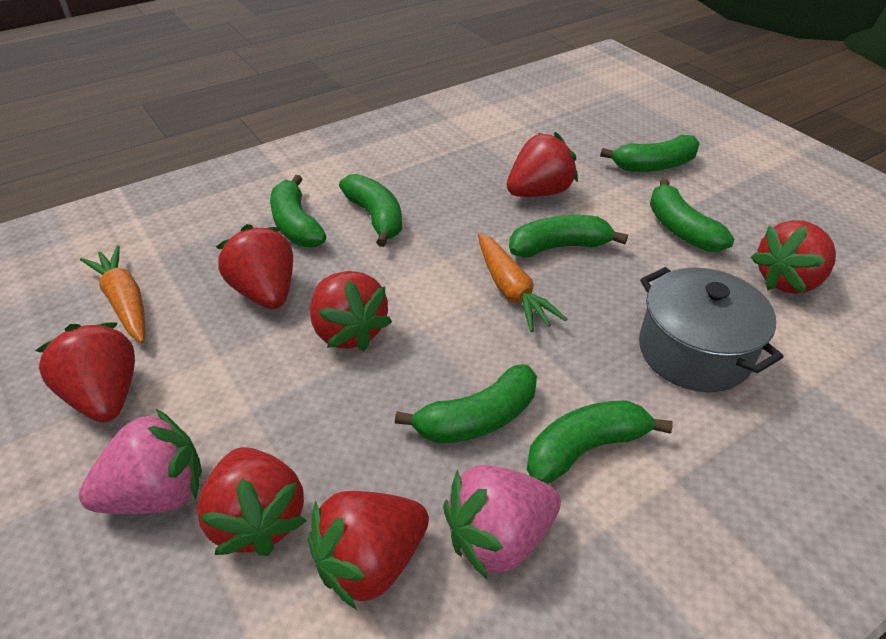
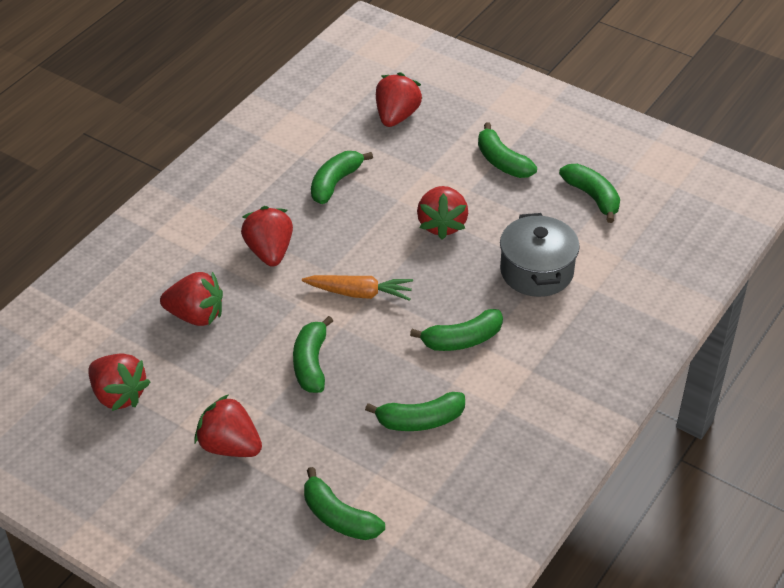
orange carrot: [80,245,145,343] [478,233,567,332] = 2 -> [302,275,413,301] = 1
pink strawberry: [79,409,202,514] [443,465,561,579] = 2 -> none = 0
red strawberry: [35,322,135,422] [197,447,306,556] [216,224,293,309] [308,491,429,610] [310,271,392,351] [507,132,578,197] [751,220,836,294] = 7 -> [88,353,150,411] [160,272,223,326] [194,394,262,457] [241,206,293,267] [376,72,422,127] [417,186,468,240] = 6

